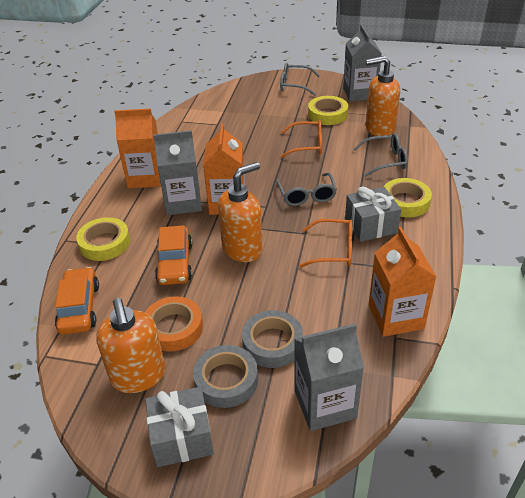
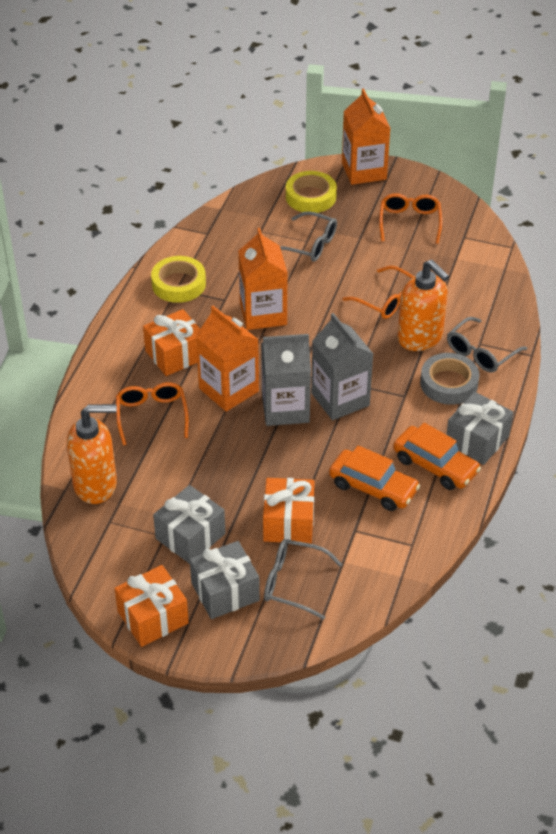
grey carton: [153,130,202,215] [294,324,364,431] [343,24,382,101] = 3 -> [261,334,311,426] [311,313,373,420] = 2
grey gift: [145,387,214,467] [345,187,401,242] = 2 -> [153,485,225,564] [190,541,260,619] [446,392,513,465] = 3
grey tape: [193,345,258,408] [242,310,303,368] = 2 -> [420,353,480,405] = 1
orange gift: none = 0 -> [114,565,189,647] [143,309,200,376] [263,478,315,544] = 3
orange glasses: [280,120,322,158] [299,219,353,268] = 2 -> [116,382,189,445] [342,266,415,319] [379,193,442,244] = 3
orange soap dispenser: [96,298,166,393] [218,162,263,262] [366,56,400,136] = 3 -> [67,404,117,504] [397,260,449,351] = 2
orange tape: [145,296,203,352] = 1 -> none = 0
yellow tape: [76,217,130,261] [308,96,348,125] [384,178,432,218] = 3 -> [151,256,206,303] [286,171,337,213] = 2

